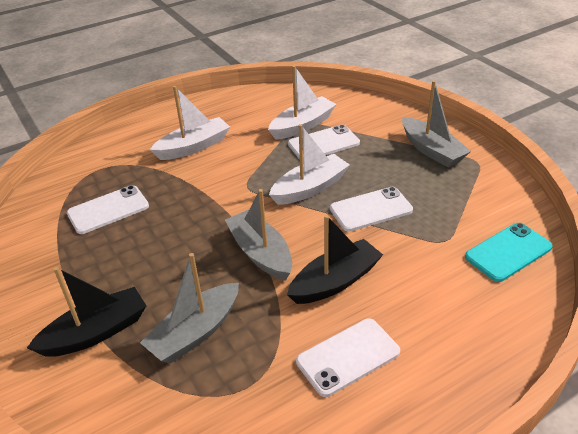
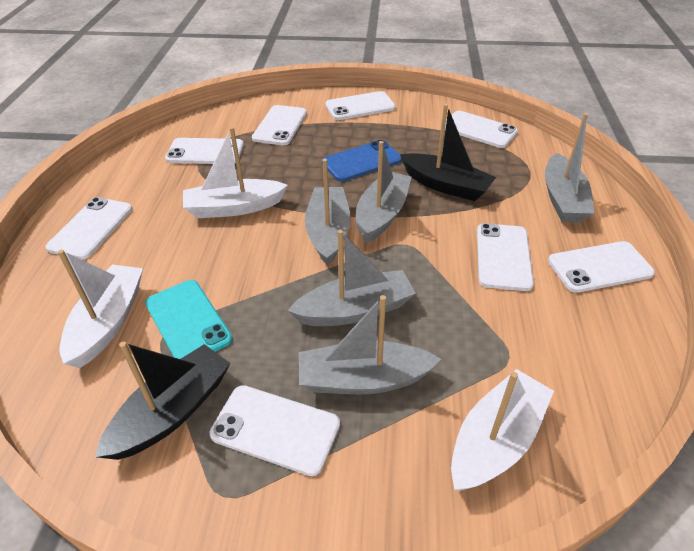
blue phone: none = 0 -> [322,140,402,181] = 1
grey boat: [140,253,239,364] [225,189,292,281] [402,80,471,168] = 3 -> [287,230,416,326] [299,295,441,394] [305,159,351,266] [356,141,411,244] [545,113,594,223] = 5
white phone: [67,185,149,234] [288,125,360,159] [296,319,400,397] [330,187,413,232] = 4 -> [45,197,132,259] [165,138,244,164] [209,385,340,476] [252,105,307,145] [325,91,396,120] [445,111,518,148] [477,223,534,291] [548,241,655,293] = 8

